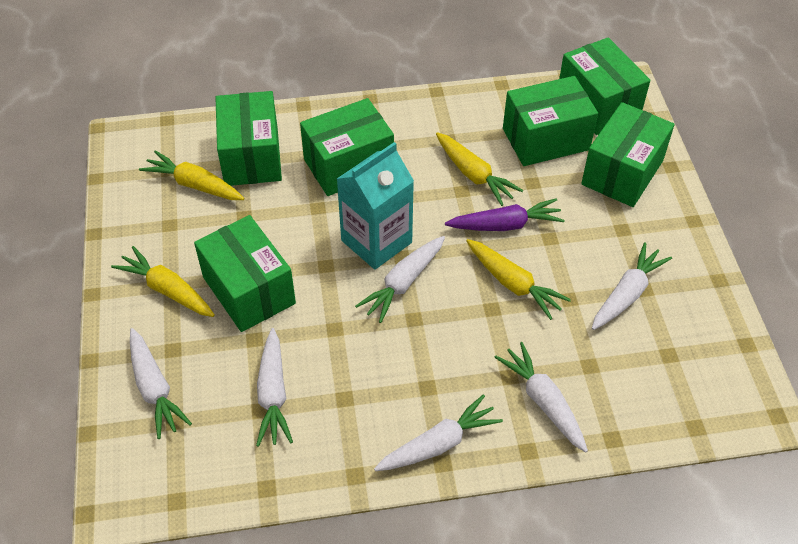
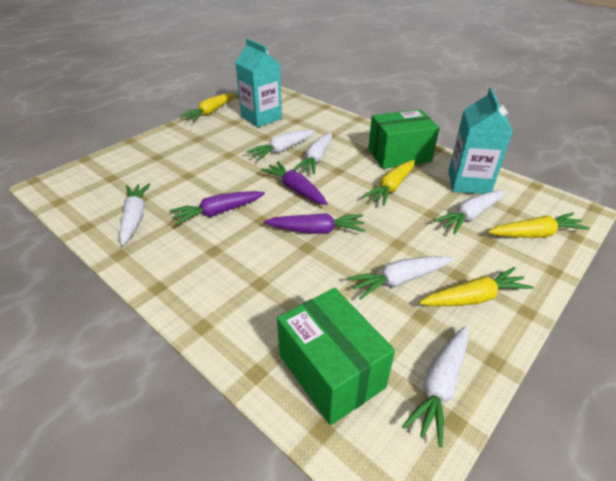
green box: [194,215,296,332] [215,91,282,186] [300,98,394,196] [503,76,598,166] [559,37,650,135] [581,102,675,207] = 6 -> [277,288,395,425] [368,109,439,169] = 2
purple carrot: [445,198,565,231] = 1 -> [169,191,265,225] [261,161,328,205] [264,213,365,234] = 3
turquoise carton: [337,142,414,270] = 1 -> [235,38,282,127] [448,88,513,194] = 2

